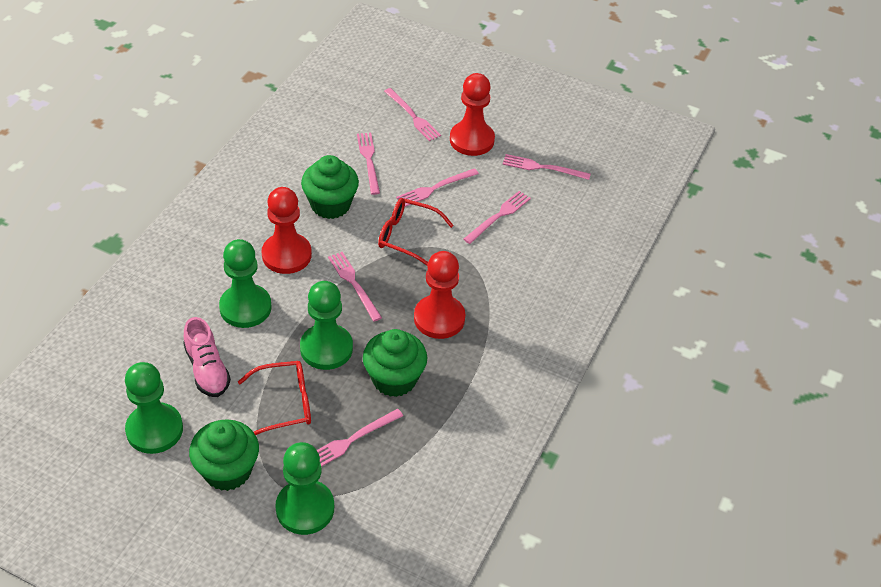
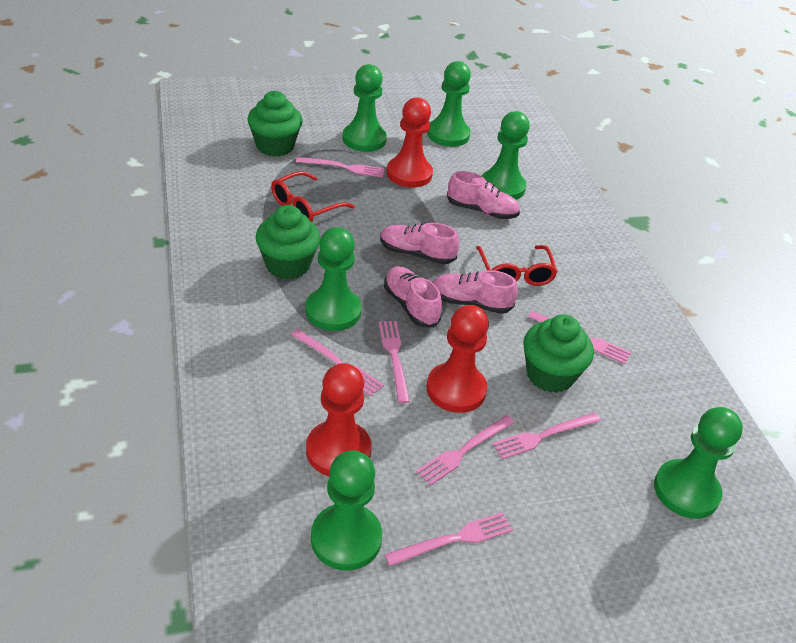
green pawn: [125,362,183,454] [219,239,271,328] [275,442,334,535] [300,281,353,370] = 4 -> [305,227,362,331] [311,451,382,571] [342,64,387,152] [427,61,471,147] [482,111,530,200] [654,407,743,519] = 6
pink shoe: [183,317,231,397] = 1 -> [380,223,459,264] [384,266,442,328] [432,270,518,314] [447,171,520,219] = 4

